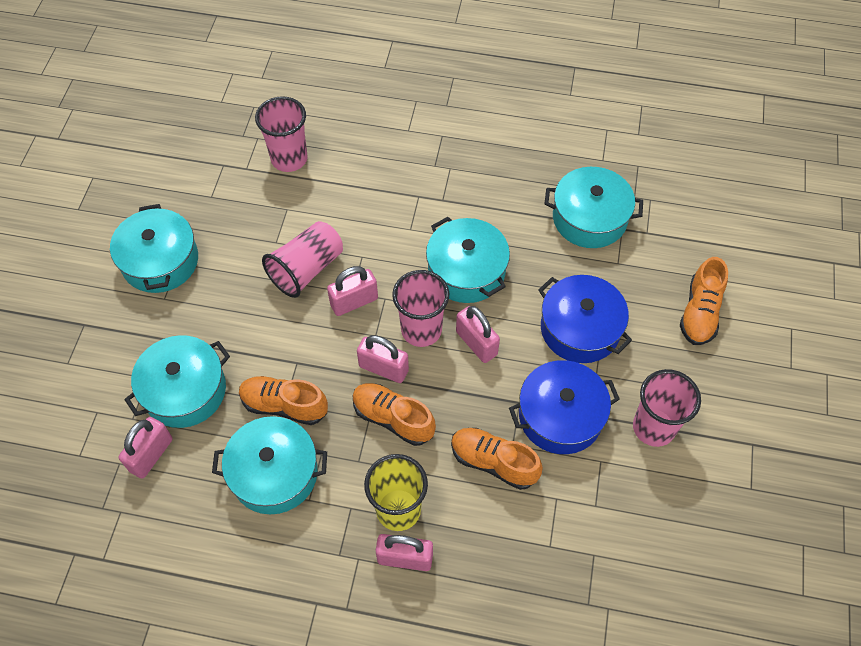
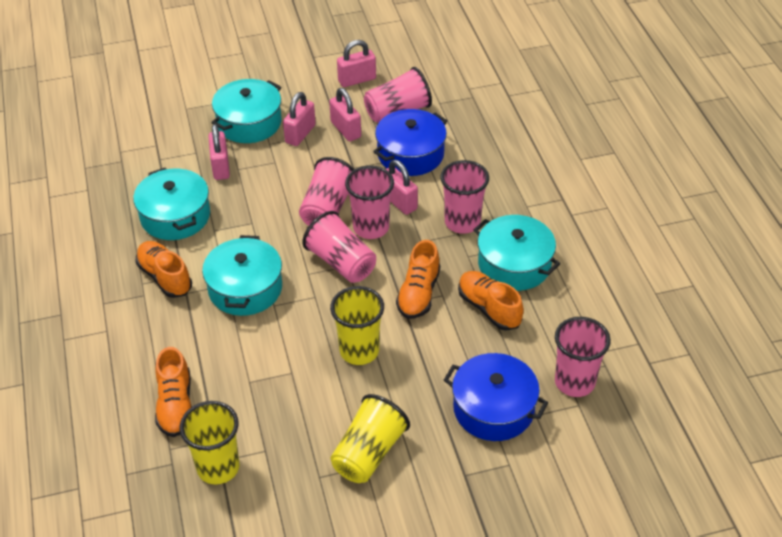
pink cup: [255,96,308,172] [262,221,343,298] [392,270,449,347] [633,369,701,447] = 4 -> [299,157,354,226] [302,211,376,283] [345,166,394,239] [364,67,432,123] [440,160,489,234] [555,317,611,397] = 6
turquoise pot: [110,204,198,293] [124,335,230,428] [212,416,327,514] [426,217,510,303] [544,167,643,248] = 5 -> [133,168,210,240] [202,235,282,316] [211,79,282,143] [474,215,561,291] = 4
yellow cup: [364,454,428,531] = 1 -> [180,401,240,484] [330,286,384,365] [331,394,410,483] = 3

